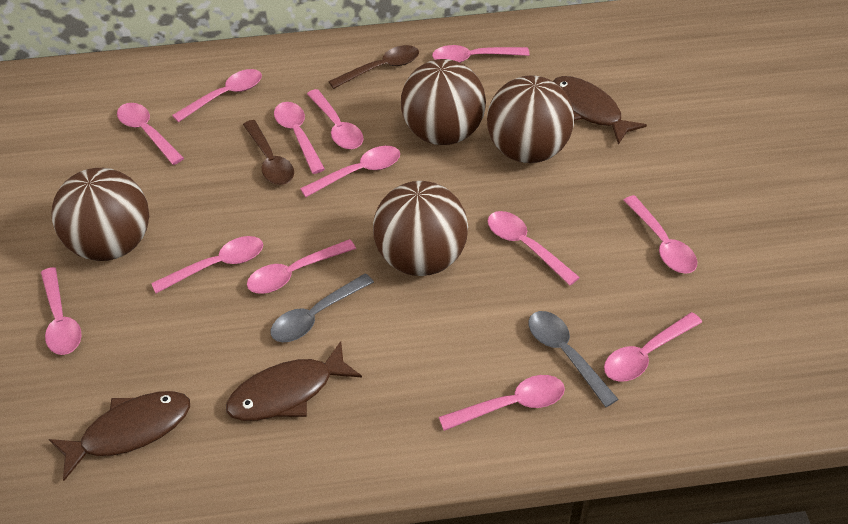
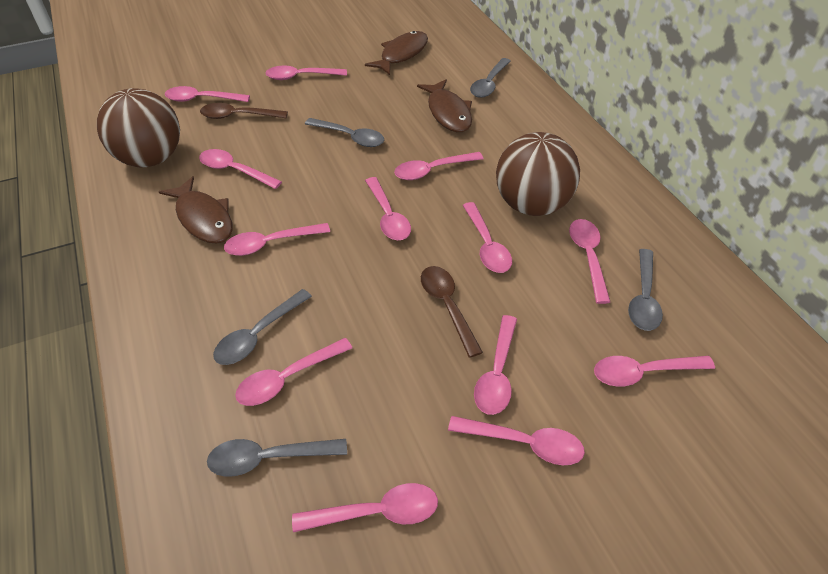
brown ball: [52,168,149,261] [373,181,468,276] [401,59,486,145] [487,75,574,163] = 4 -> [97,88,180,167] [496,132,580,216] = 2
grey spoon: [271,273,374,342] [528,311,618,407] = 2 -> [207,439,347,477] [213,289,312,365] [305,118,384,147] [470,58,511,98] [628,249,663,331] = 5

